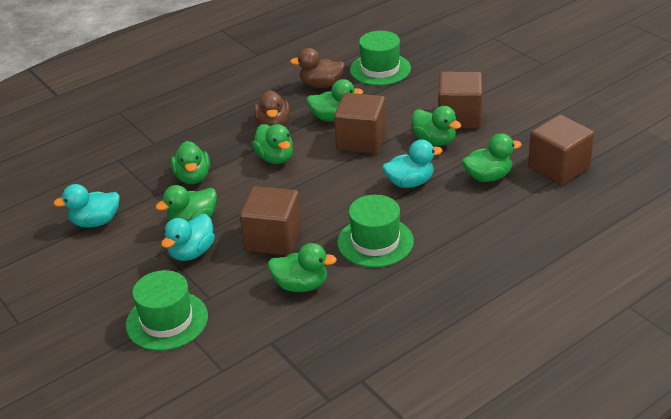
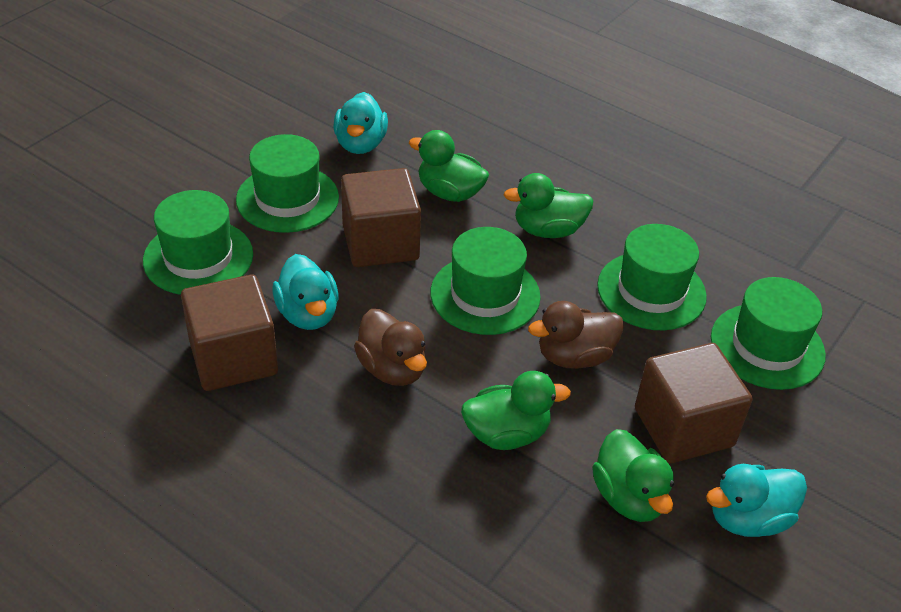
brown cube: [240,186,302,256] [334,93,386,154] [438,72,482,129] [528,115,594,185] = 4 -> [181,275,278,391] [341,168,421,267] [635,343,753,463] = 3
green duck: [156,185,217,221] [171,141,210,184] [252,124,293,164] [268,243,337,292] [306,79,363,122] [412,106,461,146] [462,133,522,182] = 7 -> [409,130,489,202] [461,371,571,450] [504,173,593,238] [592,429,674,522] = 4
green hat: [126,270,208,351] [337,194,414,268] [350,31,411,86] = 3 -> [143,190,253,295] [236,134,339,233] [430,227,541,335] [597,224,707,330] [711,277,826,390] = 5

